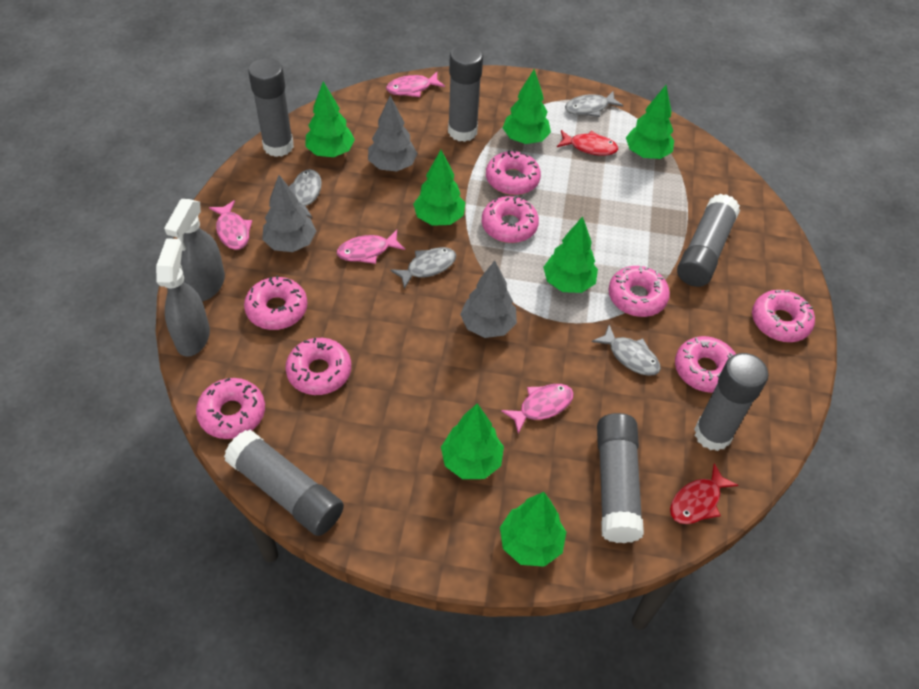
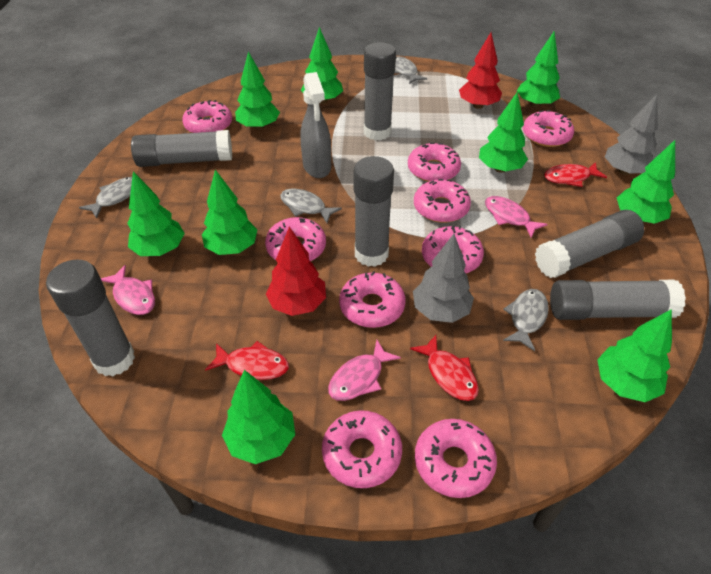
green tree: [305,81,355,157] [413,150,465,226] [441,403,504,479] [500,492,566,567] [503,69,551,144] [543,216,598,293] [626,85,674,159] = 7 -> [127,171,185,256] [202,170,257,255] [222,370,295,464] [235,51,280,130] [301,27,343,104] [479,92,528,173] [517,32,560,108] [597,309,672,402] [617,140,675,224] = 9
grey spray bottle: [156,238,210,357] [164,199,225,301] = 2 -> [300,72,331,178] = 1
grey tree: [262,175,316,252] [368,96,418,171] [460,261,517,338] = 3 -> [413,234,474,323] [605,95,658,175] = 2
pink donut: [196,378,265,439] [244,275,307,330] [285,338,351,395] [482,196,539,243] [486,149,541,195] [608,266,670,317] [675,336,736,393] [752,290,815,342] = 8 -> [182,100,232,133] [265,217,326,262] [322,411,402,488] [339,271,406,328] [408,143,461,182] [414,179,471,223] [415,419,497,498] [422,225,484,273] [523,110,574,147] = 9
pink fish: [209,200,252,250] [337,230,405,264] [386,72,445,97] [501,384,574,434] = 4 -> [101,265,155,315] [328,340,401,401] [485,196,548,238] = 3
red fish: [557,130,618,156] [670,463,738,524] = 2 -> [205,341,289,380] [410,335,479,401] [544,162,607,187] = 3
red tree: none = 0 -> [266,227,326,316] [459,33,502,109] = 2

